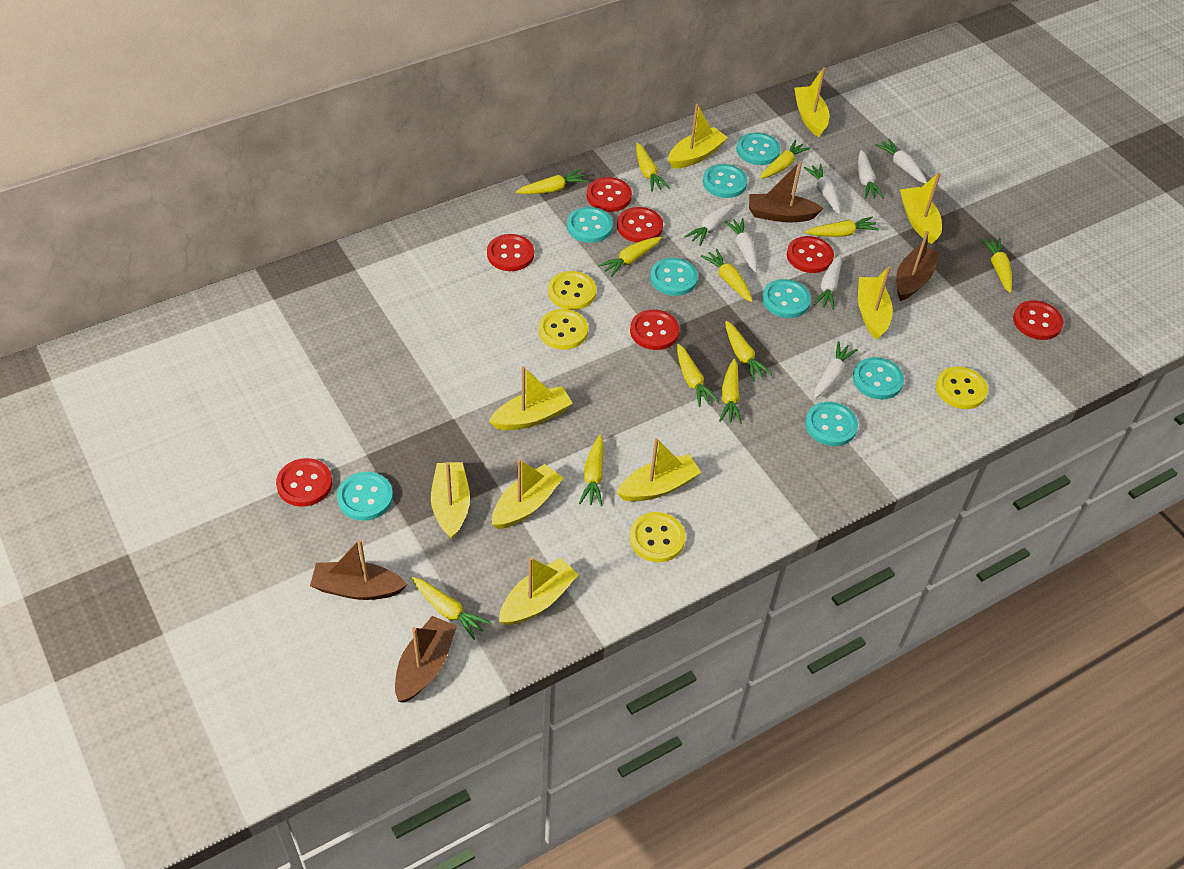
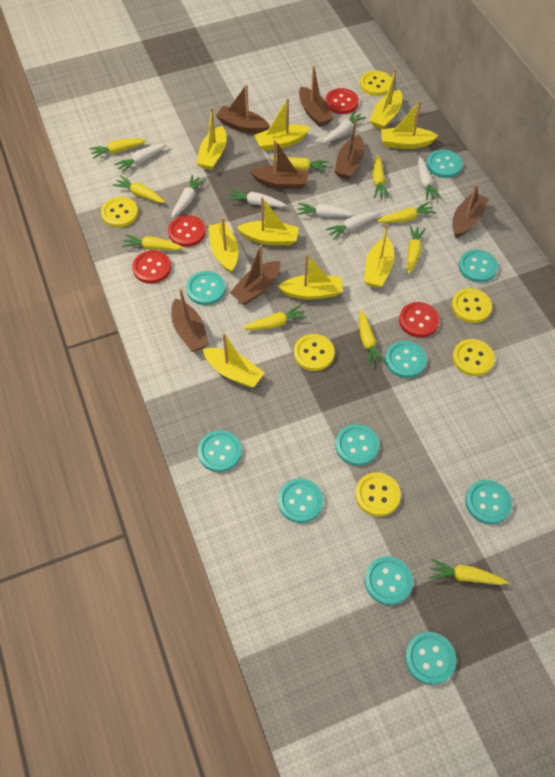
brown boat: [310,539,408,600] [395,616,457,703] [749,161,824,222] [896,231,939,301] = 4 -> [171,288,209,352] [216,84,270,134] [230,245,281,305] [250,140,309,189] [299,65,334,127] [335,117,364,179] [453,183,489,238] = 7
red button: [276,458,332,507] [487,234,534,271] [587,177,632,212] [617,207,663,243] [630,309,680,350] [787,236,834,273] [1013,300,1064,340] = 7 -> [132,250,171,284] [168,215,206,247] [325,88,359,114] [399,302,440,338] = 4
turquoise button: [337,472,393,521] [567,207,613,243] [650,258,698,296] [703,164,748,198] [737,132,780,165] [762,279,811,318] [805,402,858,446] [853,357,904,400] = 8 -> [186,271,226,305] [198,430,242,472] [278,479,323,523] [335,424,379,466] [365,556,413,605] [385,341,427,378] [405,632,456,685] [427,149,463,178] [459,249,498,283] [465,480,512,524] = 10
yellow button: [539,309,588,350] [548,271,596,310] [630,512,685,562] [936,367,988,409] = 4 -> [101,197,138,228] [294,334,335,371] [355,472,401,516] [360,71,392,96] [452,288,492,323] [452,339,495,376] = 6
yellow carrot: [412,577,491,640] [516,169,588,194] [579,435,603,506] [598,237,662,277] [636,143,670,192] [677,344,719,407] [701,249,753,302] [719,359,742,424] [725,321,772,381] [760,140,810,179] [805,217,879,237] [981,238,1012,293] = 12 -> [89,139,146,159] [112,176,165,203] [122,234,184,250] [243,305,307,330] [271,157,329,172] [359,310,386,366] [372,155,390,198] [377,201,436,223] [407,225,426,274] [430,559,509,585] = 10

